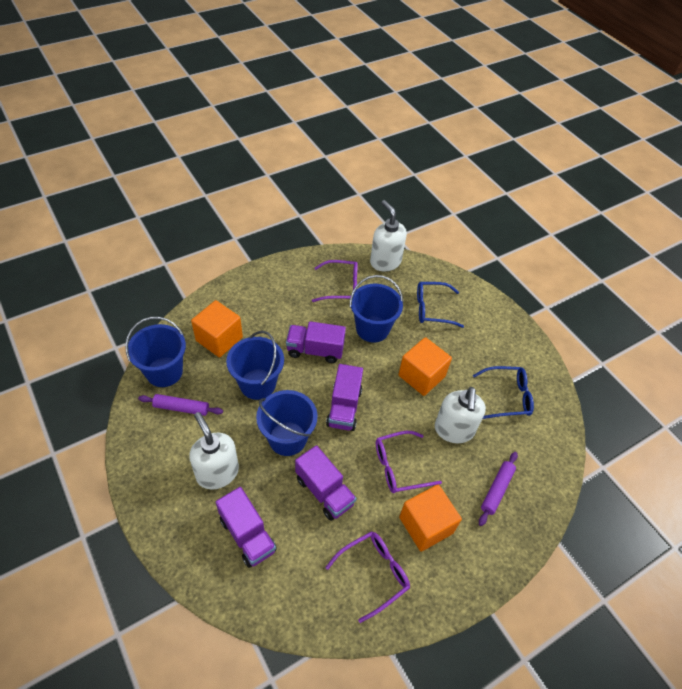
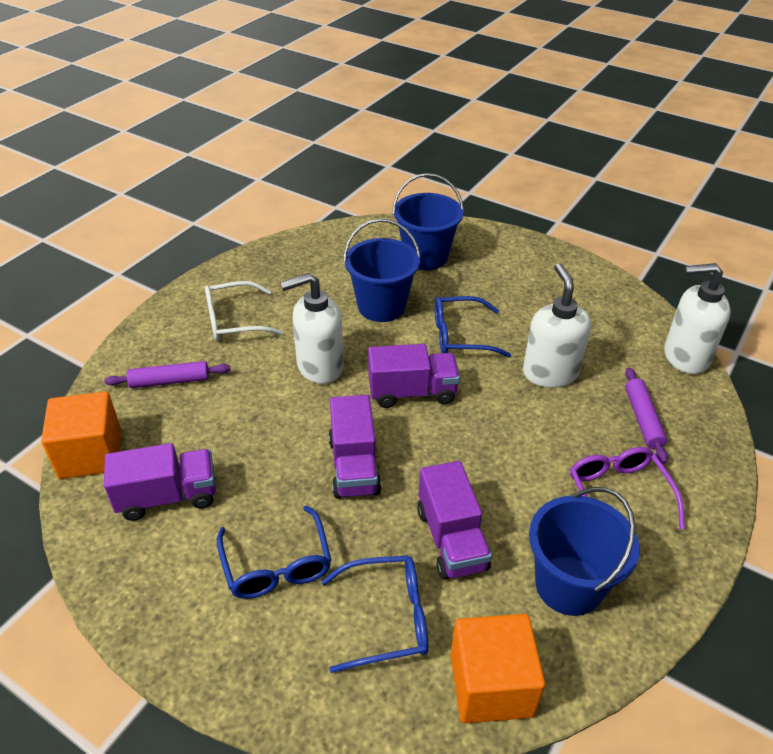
blue bucket: [125,317,186,387] [226,331,284,400] [256,390,317,456] [349,275,403,343] = 4 -> [343,219,421,322] [392,173,464,270] [529,487,640,616] = 3
blue glasses: [417,282,464,328] [473,366,534,419] = 2 -> [217,505,331,599] [321,555,428,673] [435,296,511,358] = 3
orange cube: [191,300,243,357] [398,337,452,396] [399,485,462,552] = 3 -> [41,391,121,479] [450,614,545,723] = 2
purple glasses: [312,260,358,302] [325,531,410,623] [376,431,442,493] = 3 -> [570,447,685,529] = 1
white glasses: none = 0 -> [205,281,283,341] = 1

